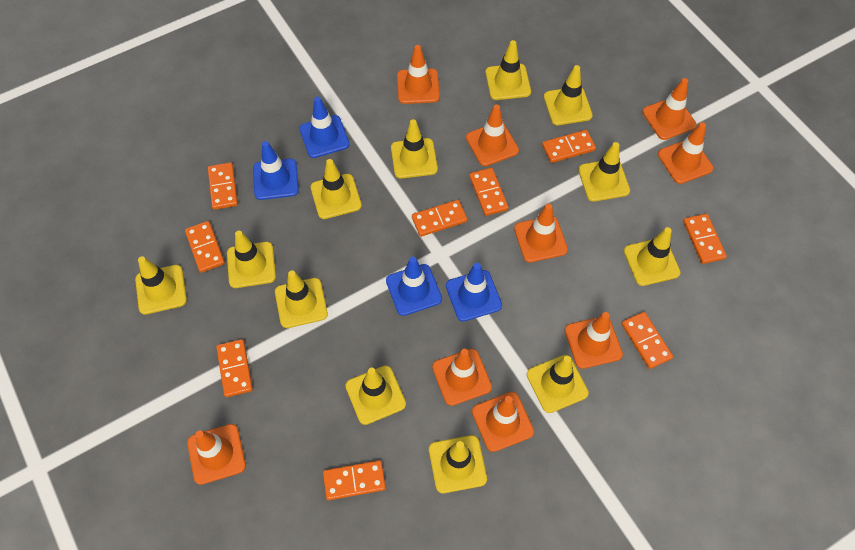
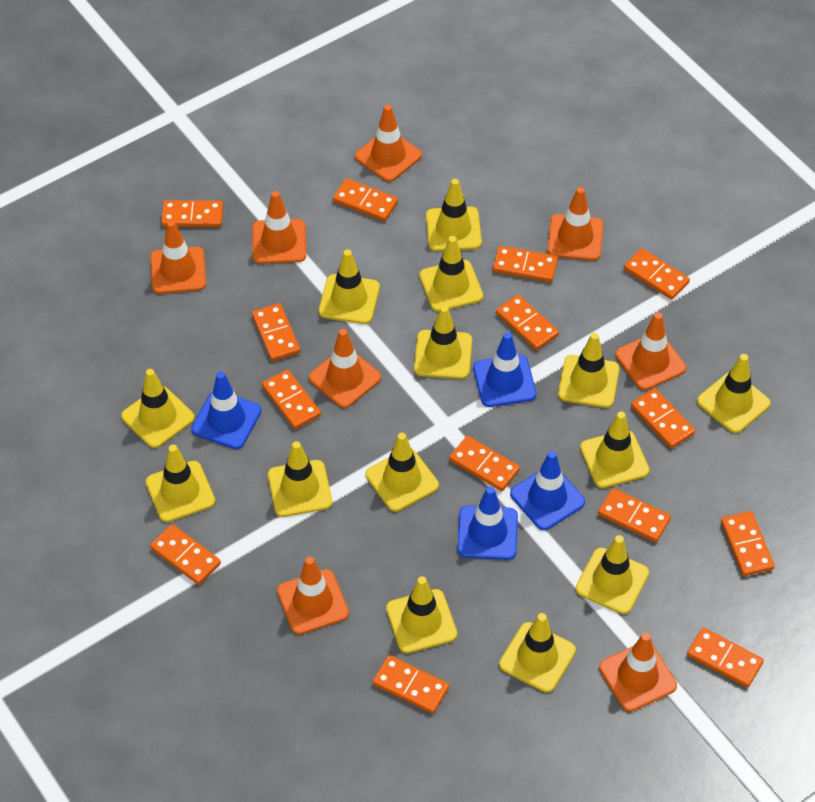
orange domino: [185,221,225,273] [208,162,238,210] [216,339,253,397] [323,460,386,500] [412,200,467,237] [469,168,509,216] [542,130,596,163] [621,312,673,369] [683,214,727,264] = 9 -> [150,524,221,585] [161,200,223,227] [252,303,300,361] [262,369,321,429] [333,178,398,221] [373,655,449,714] [449,436,520,491] [493,246,558,282] [496,295,559,350] [598,488,671,542] [624,248,690,300] [631,388,695,449] [687,627,764,688] [721,511,775,576] = 14
orange traffic cone: [187,424,246,485] [397,45,440,104] [432,349,492,406] [466,105,519,166] [472,392,534,452] [514,204,568,262] [565,312,623,369] [642,78,697,140] [658,122,713,184] = 9 -> [150,220,206,294] [252,191,306,264] [277,557,349,635] [309,329,381,408] [355,105,422,182] [547,187,603,261] [599,633,677,712] [615,312,686,390] = 8
yellow traffic cone: [135,256,187,315] [227,231,276,288] [275,270,328,328] [311,159,362,219] [345,365,406,425] [391,119,438,179] [429,435,487,493] [485,40,531,100] [527,355,589,413] [544,65,593,125] [578,142,630,202] [624,227,681,286] = 12 -> [121,369,195,448] [146,444,215,522] [268,441,332,517] [319,249,380,324] [366,433,439,512] [386,576,457,654] [414,305,472,379] [419,236,483,312] [426,179,482,251] [499,613,576,693] [558,333,620,408] [575,535,649,614] [580,411,649,488] [697,354,771,433] = 14

